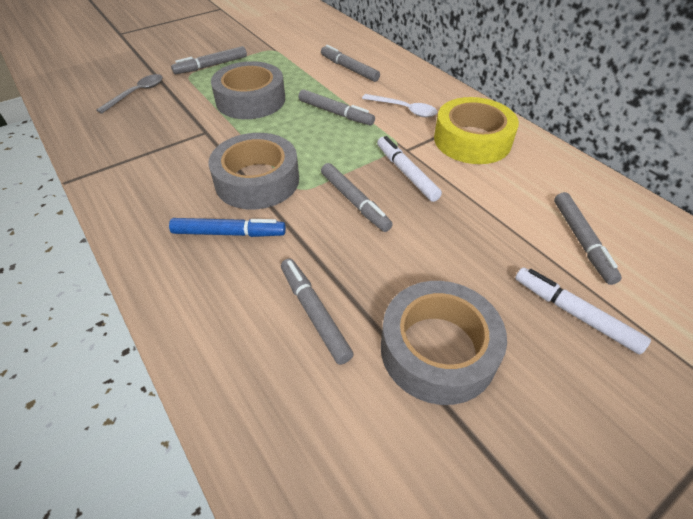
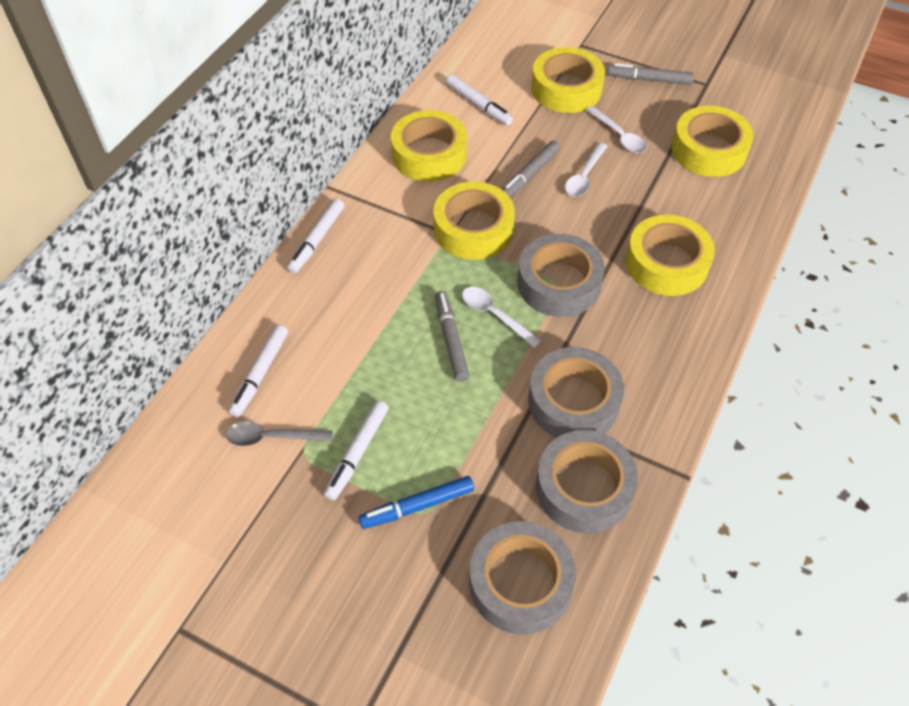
grey marker: [171,46,247,74] [281,259,354,365] [299,89,375,126] [321,45,380,82] [321,163,393,232] [554,192,622,285] = 6 -> [435,291,469,382] [502,141,560,197] [607,63,694,85] = 3
grey tape: [209,133,299,209] [211,61,285,119] [381,281,507,405] = 3 -> [469,521,576,635] [518,234,605,317] [528,347,624,437] [536,430,638,533] = 4
white marker: [377,136,442,202] [515,268,651,354] = 2 -> [229,325,288,417] [287,199,344,273] [324,401,389,500] [446,75,513,126] = 4
white spoon: [362,94,437,117] = 1 -> [462,287,542,348] [565,143,608,197] [586,106,647,153] = 3
yellow tape: [434,97,519,164] = 1 -> [391,110,467,182] [433,181,515,260] [531,47,605,113] [626,214,715,296] [672,106,754,177] = 5

